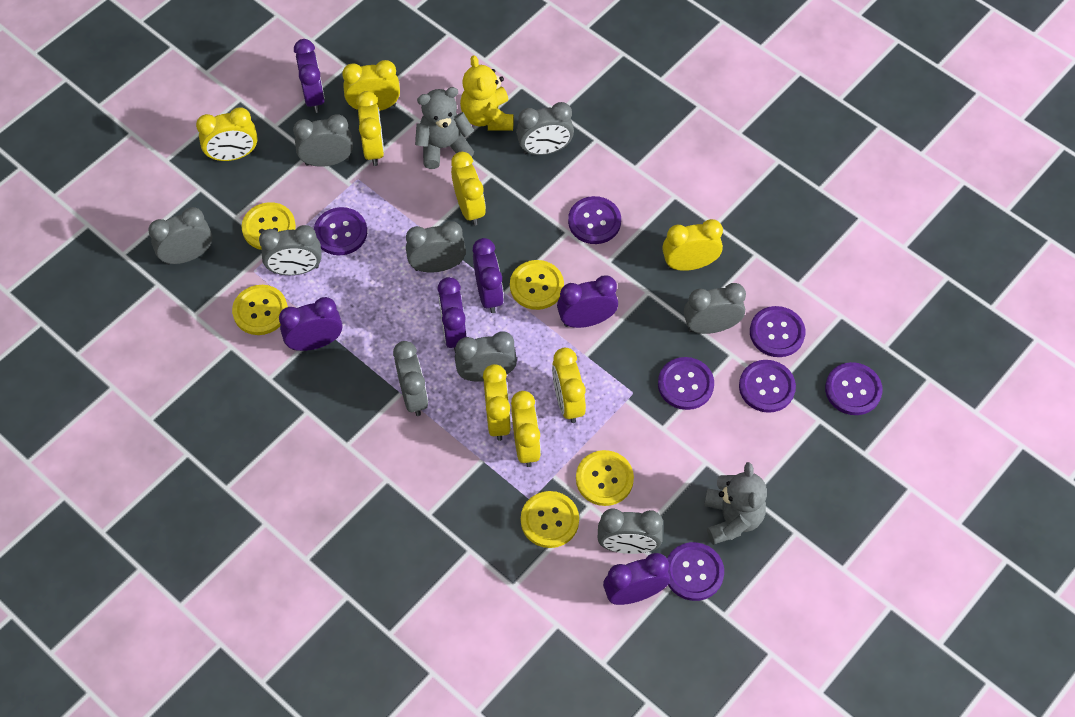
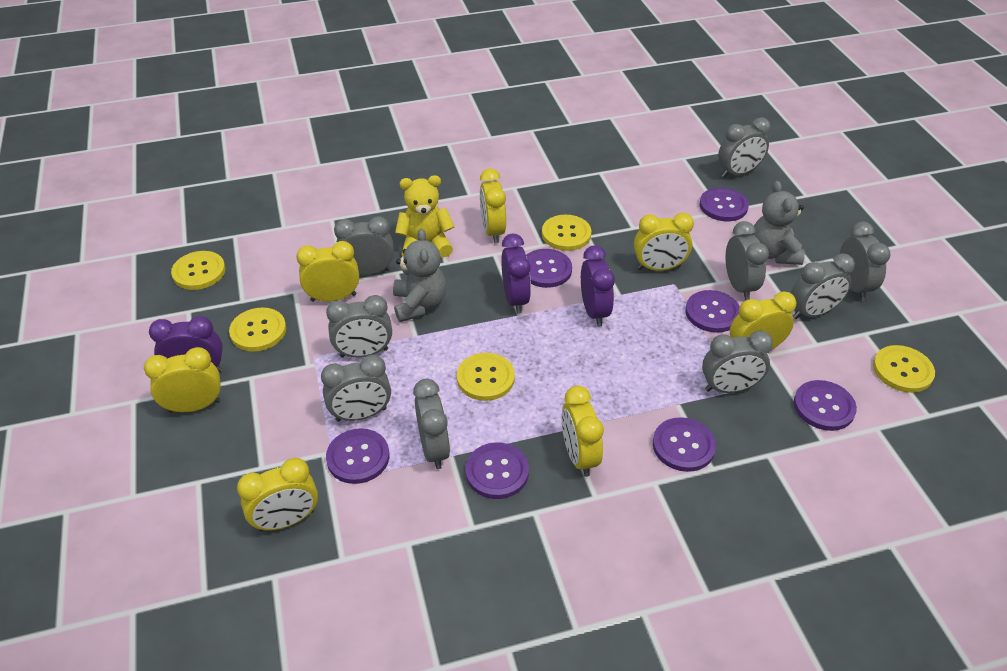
purple clock: [279,297,342,351] [294,39,325,113] [438,277,466,353] [473,238,504,313] [557,276,618,328] [603,553,670,605] = 6 -> [149,316,223,373] [501,234,531,314] [581,245,615,326] = 3
yellow clock: [196,107,258,161] [342,60,400,111] [356,91,384,166] [451,152,486,226] [483,364,511,441] [511,391,541,467] [552,348,586,423] [662,219,723,271] = 8 -> [144,347,221,413] [237,458,318,532] [296,241,359,302] [480,168,506,243] [561,386,604,477] [634,213,694,271] [730,291,796,350] = 7

